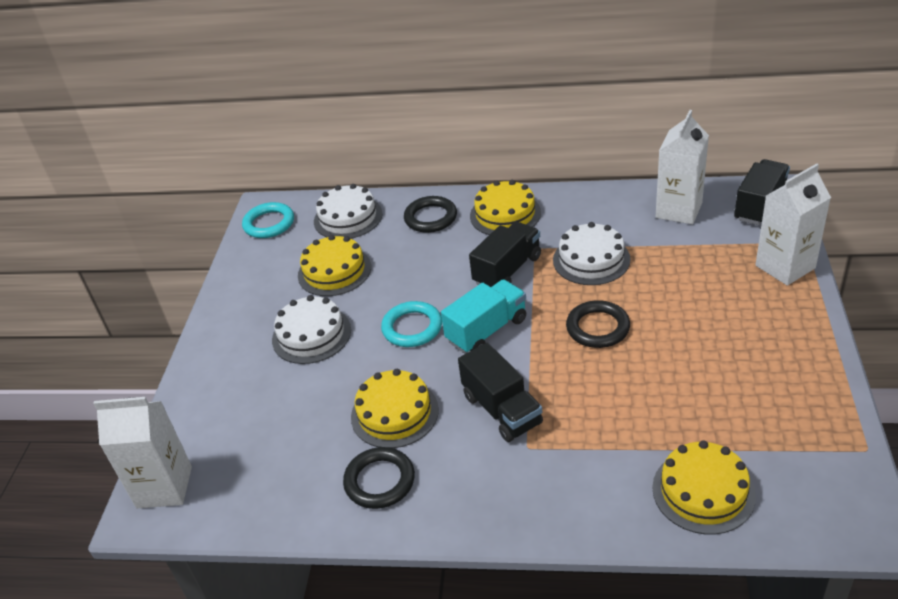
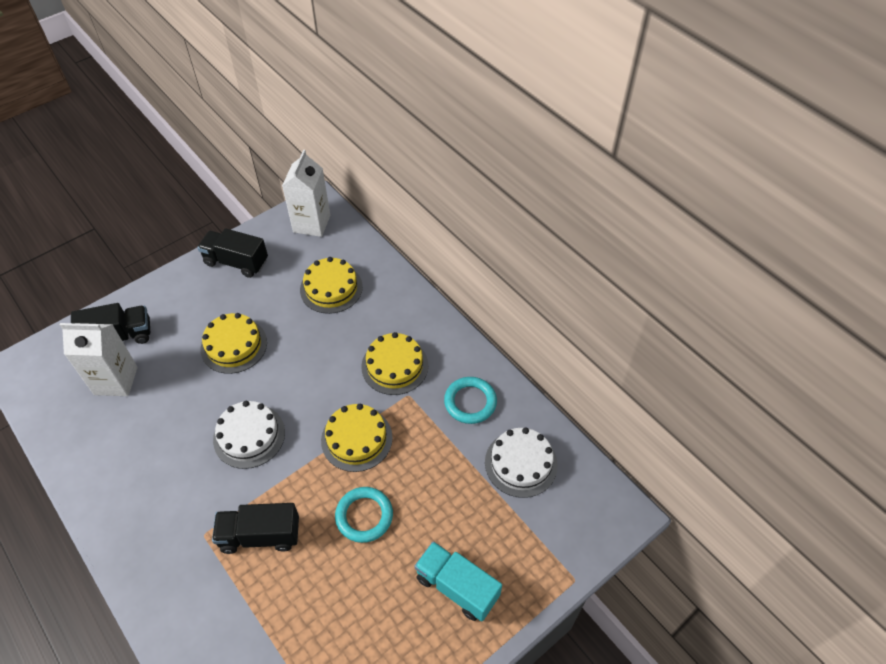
black ring: [343,447,415,509] [404,196,457,233] [566,300,630,348] = 3 -> none = 0
white cake: [272,295,351,364] [314,184,383,239] [553,222,631,285] = 3 -> [213,401,285,469] [485,427,558,498] = 2
white carton: [93,397,192,508] [656,110,709,224] [755,163,831,286] = 3 -> [60,323,138,396] [282,150,330,237] = 2

